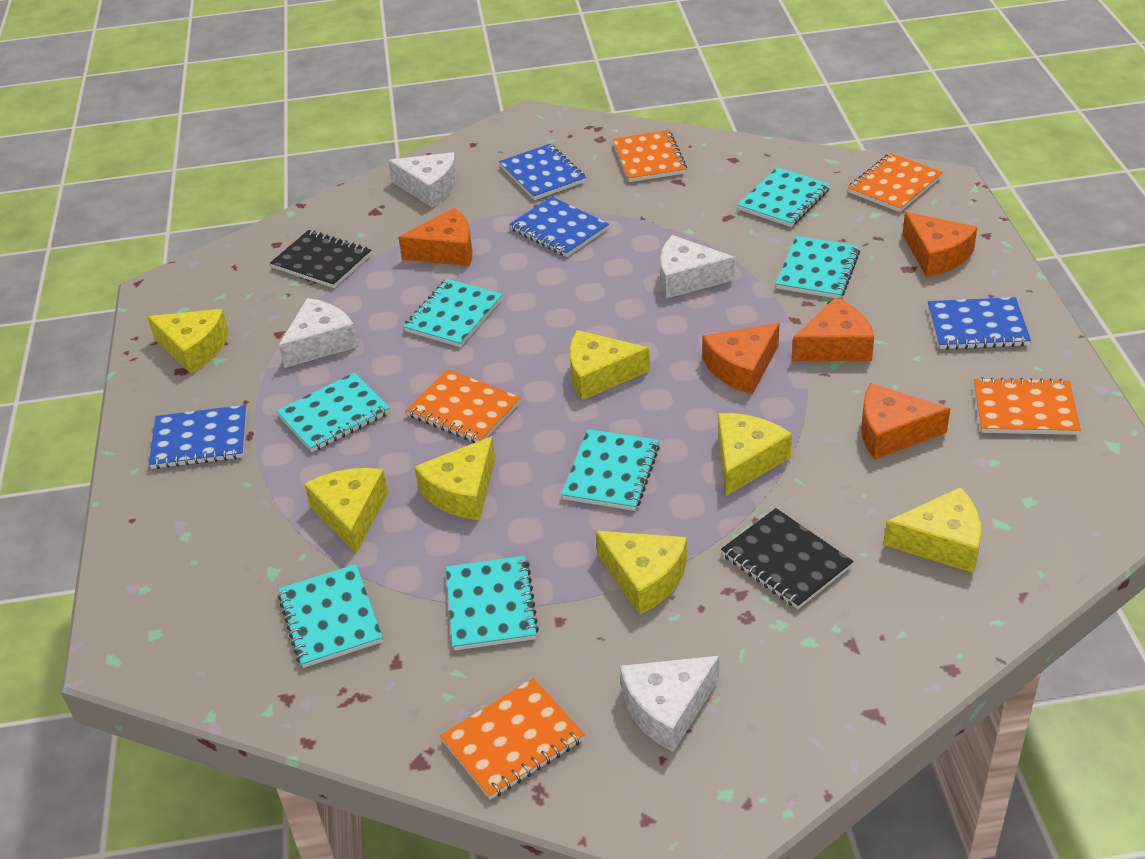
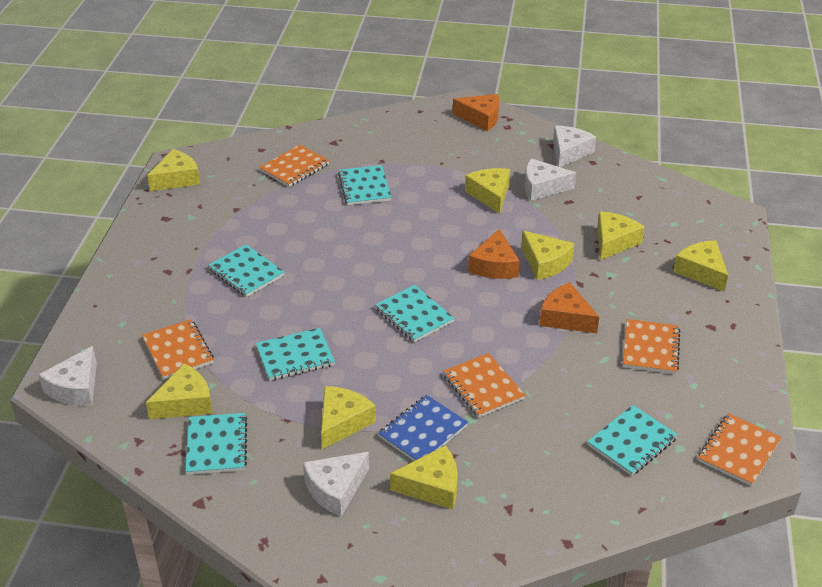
black notebook: [270,230,371,288] [721,508,854,609] = 2 -> none = 0
blue notebook: [149,405,247,469] [499,144,586,200] [509,197,609,257] [928,297,1031,350] = 4 -> [378,395,468,461] = 1
orange cheese: [398,208,472,266] [703,323,779,394] [792,297,874,361] [861,383,950,459] [902,212,977,277] = 5 -> [453,94,499,131] [468,229,520,279] [539,282,599,333] = 3
turquoise notebook: [276,372,390,452] [278,564,383,668] [403,279,503,347] [446,556,539,651] [561,429,660,511] [738,167,830,227] [775,236,860,299] = 7 -> [185,413,247,475] [208,244,285,297] [256,328,335,381] [338,165,392,205] [375,285,455,342] [587,405,678,476] = 6
yellow cheese: [147,309,229,374] [304,468,388,554] [414,436,495,520] [570,330,650,400] [596,531,687,615] [718,413,792,496] [884,487,981,573] = 7 -> [146,364,213,419] [147,149,200,191] [321,386,376,449] [390,445,458,509] [465,168,510,214] [521,231,574,280] [597,211,645,260] [673,240,728,292] = 8

